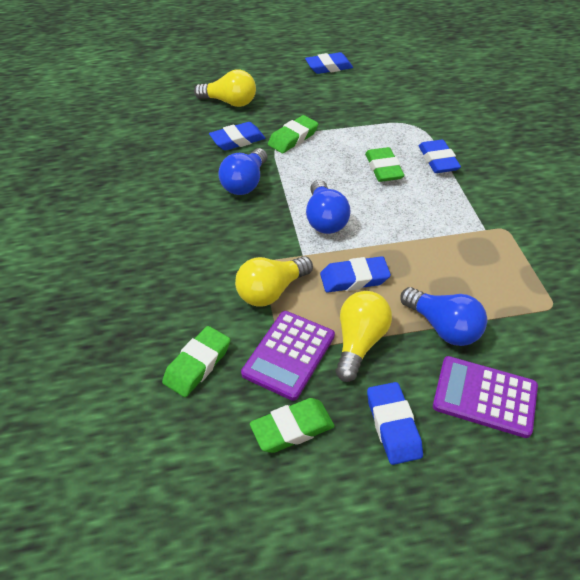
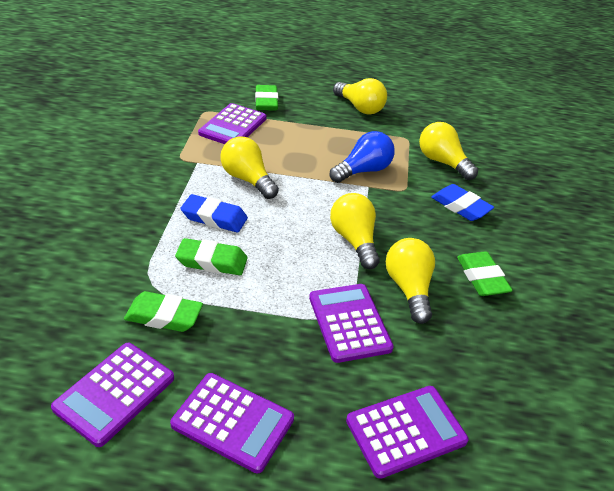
blue eraser: [209,122,265,150] [305,52,353,74] [320,256,391,293] [367,382,423,465] [419,140,461,173] = 5 -> [180,194,248,232] [431,184,494,221] = 2
blue light bulb: [218,148,267,195] [306,180,351,234] [400,287,487,346] = 3 -> [330,131,395,183] = 1
purple calculator: [241,311,335,401] [433,356,538,438] = 2 -> [51,343,174,447] [170,373,294,473] [198,103,266,144] [309,284,394,363] [346,386,469,479] = 5
yellow light bulb: [194,69,256,107] [235,256,313,306] [336,291,392,382] = 3 -> [221,136,279,199] [330,193,380,269] [333,78,387,114] [386,238,435,324] [419,122,478,180] = 5

